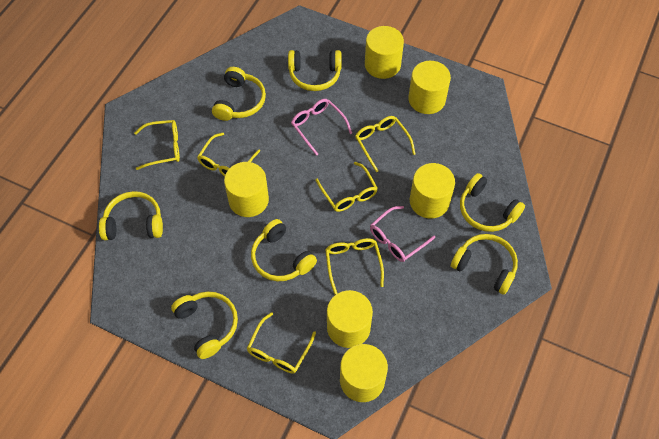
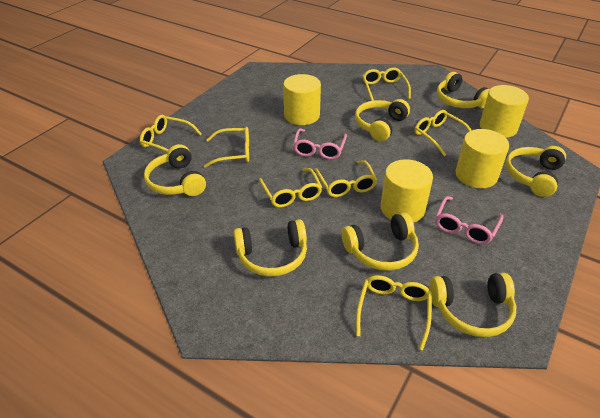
yellow cylinder: [224,162,269,217] [327,290,373,348] [340,344,388,402] [365,26,404,79] [409,61,451,114] [410,163,455,218] = 6 -> [283,74,321,125] [380,159,433,223] [456,129,509,188] [480,85,529,138] = 4
yellow glasses: [134,120,180,170] [197,133,260,177] [247,312,316,374] [315,162,378,212] [325,238,384,295] [355,116,415,172] = 6 -> [140,115,202,152] [204,127,249,168] [259,168,322,208] [314,160,377,197] [356,275,432,350] [363,68,411,101] [415,110,472,156] = 7

